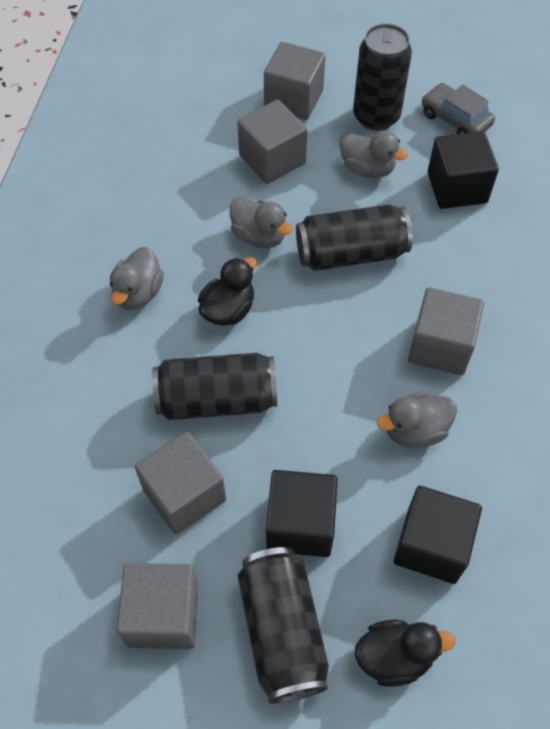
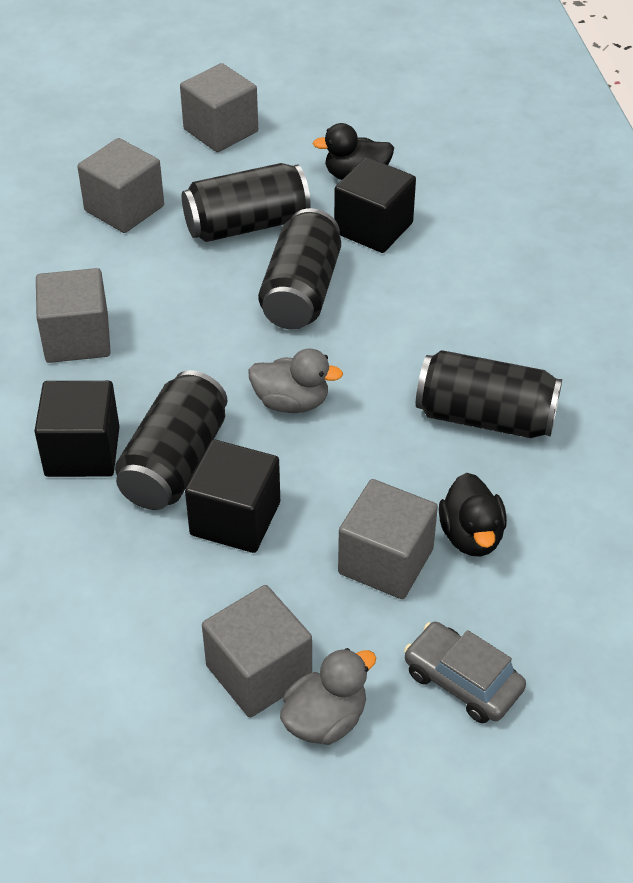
grey duck: [110,247,164,310] [230,197,292,248] [339,131,408,178] [377,392,457,447] = 4 -> [248,349,343,413] [280,648,376,745] = 2

